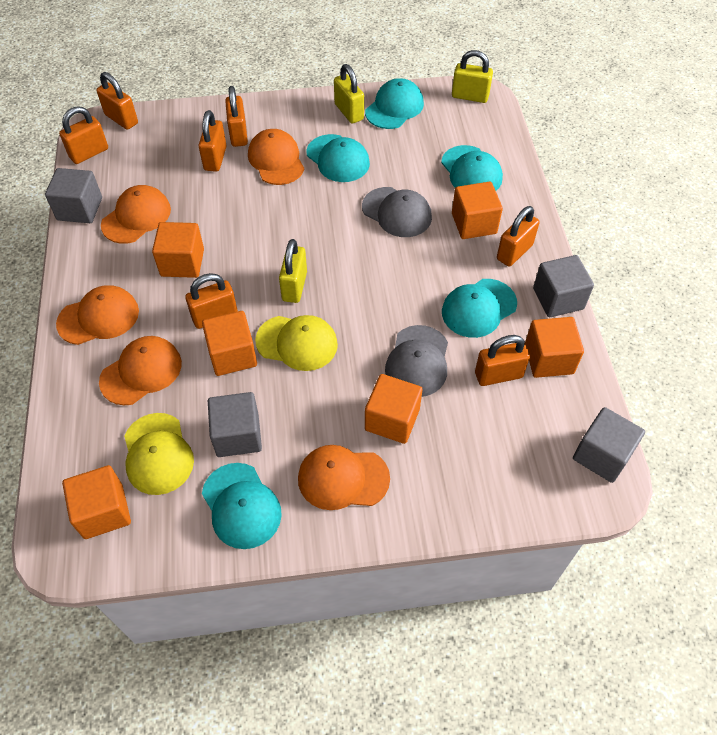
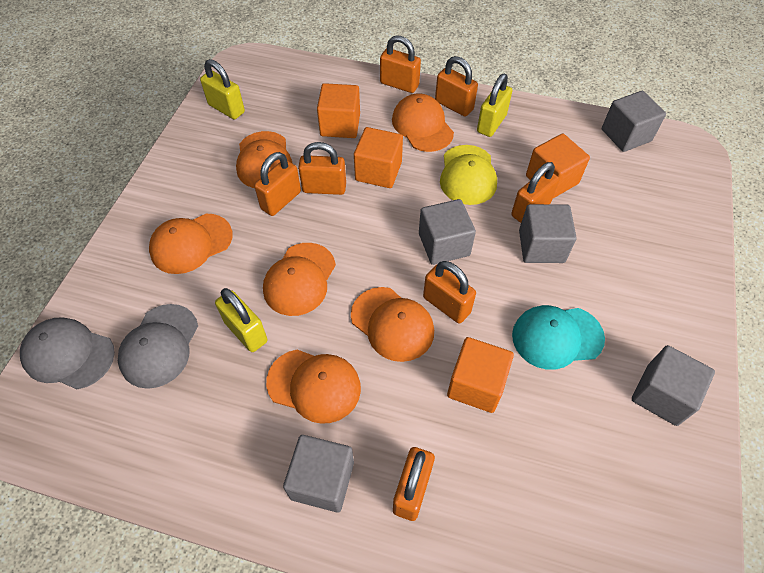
grey cube: [45,168,102,223] [208,392,262,457] [533,255,594,317] [573,407,645,483] = 4 -> [283,435,354,512] [419,199,476,265] [519,204,577,263] [602,91,666,152] [632,345,715,426] = 5
orange cap: [56,285,139,345] [99,336,182,405] [101,185,171,244] [248,129,304,185] [298,445,390,510] = 5 -> [149,214,233,274] [236,131,293,188] [263,243,336,316] [266,350,361,424] [351,287,434,362] [392,93,454,152] = 6
orange cube: [62,465,131,539] [152,222,204,278] [202,311,257,376] [365,374,422,444] [452,181,503,239] [525,317,584,378] = 6 -> [317,83,360,138] [354,127,403,188] [447,337,514,413] [526,133,590,198] = 4
turquoise cap: [202,463,282,549] [306,134,370,182] [365,78,424,129] [441,145,503,191] [442,279,517,338] = 5 -> [512,305,605,370] = 1
yellow cap: [124,413,194,495] [255,315,338,371] = 2 -> [440,145,497,205] = 1

